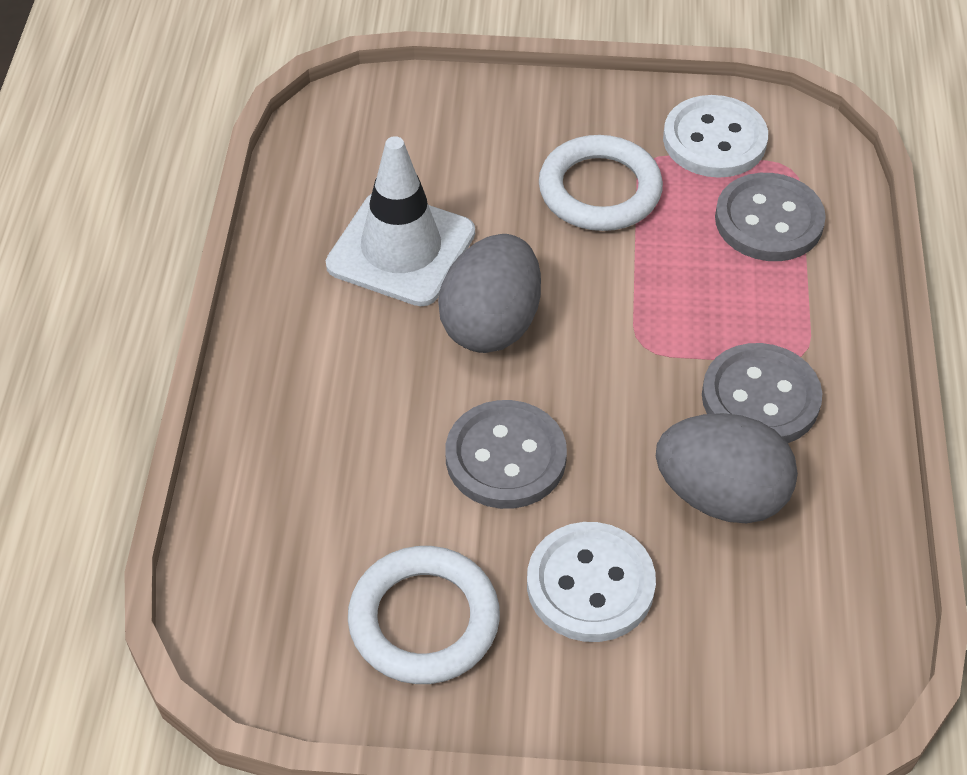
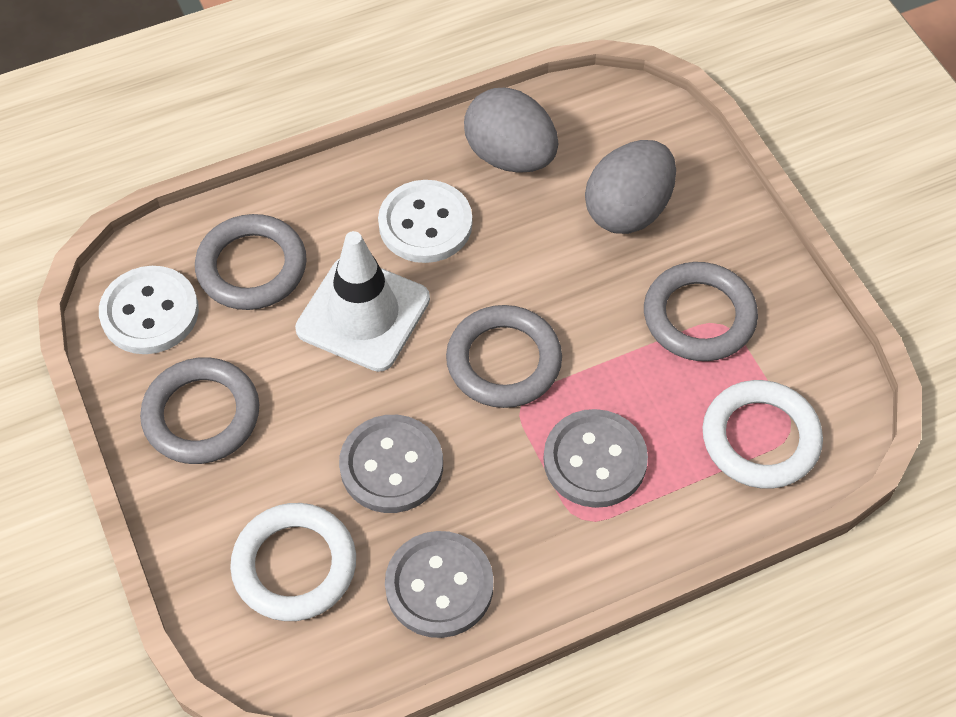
grey ring: none = 0 -> [140,357,259,464] [195,214,307,310] [446,305,562,408] [644,262,758,361] = 4

